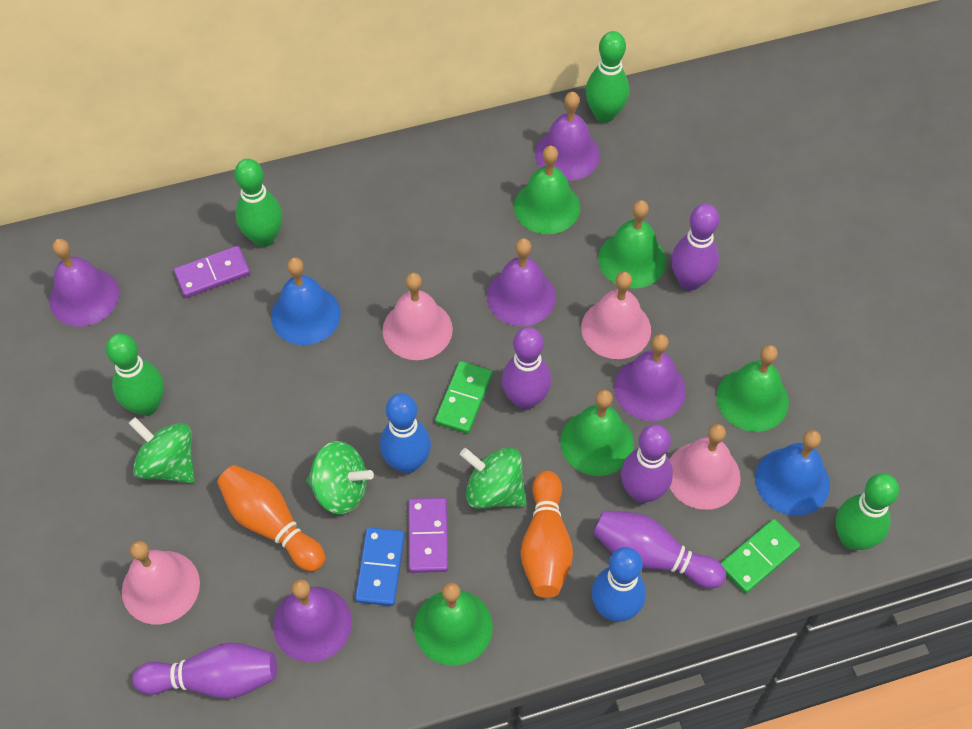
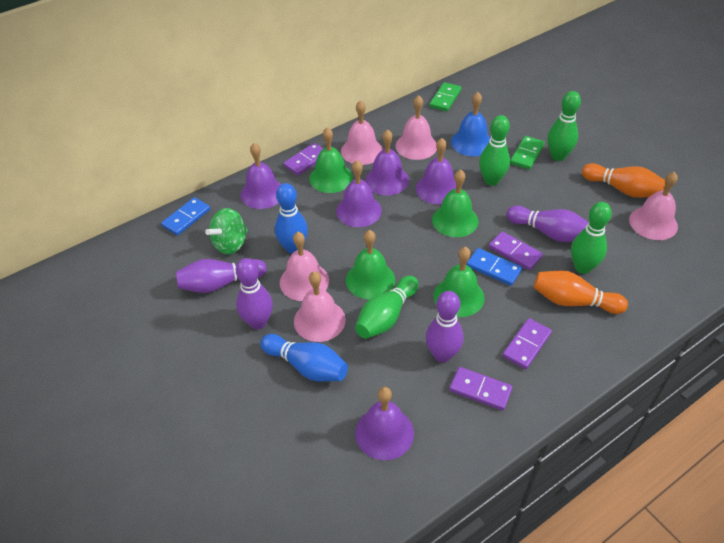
blue bell: [271,257,341,345] [755,430,830,516] = 2 -> [451,92,490,156] = 1
blue domino: [355,527,405,606] = 1 -> [161,197,210,236] [467,248,522,286] = 2
green bell: [414,582,493,666] [514,146,580,234] [560,389,634,476] [598,200,666,289] [717,345,789,432] = 5 -> [309,127,353,193] [346,230,395,299] [432,170,479,237] [434,247,485,317] = 4
green spinning top: [129,417,195,483] [306,441,374,515] [460,447,527,509] = 3 -> [205,208,248,254] = 1
pink bell: [122,541,200,624] [383,272,453,360] [581,271,651,359] [669,424,741,510] = 4 -> [280,232,329,301] [294,271,346,342] [341,100,383,165] [395,95,437,160] [629,172,678,240] = 5
purple bowling pin: [132,642,277,699] [502,327,551,410] [593,510,726,589] [621,424,673,503] [671,204,719,291] = 5 -> [176,259,267,293] [236,258,273,329] [426,291,463,362] [506,205,589,242] = 4
purple domino: [174,246,250,298] [409,498,448,573] = 2 -> [284,143,323,175] [449,367,512,411] [489,231,543,270] [502,318,552,369] = 4

